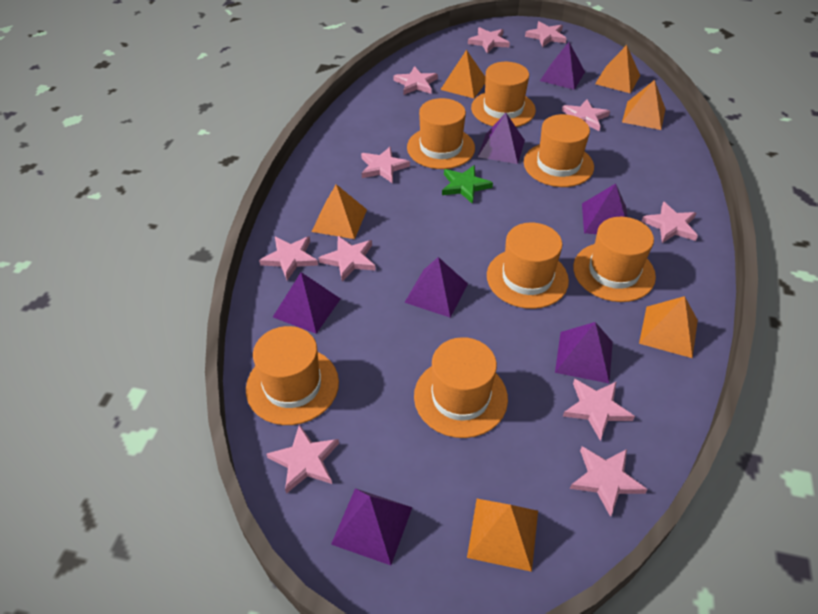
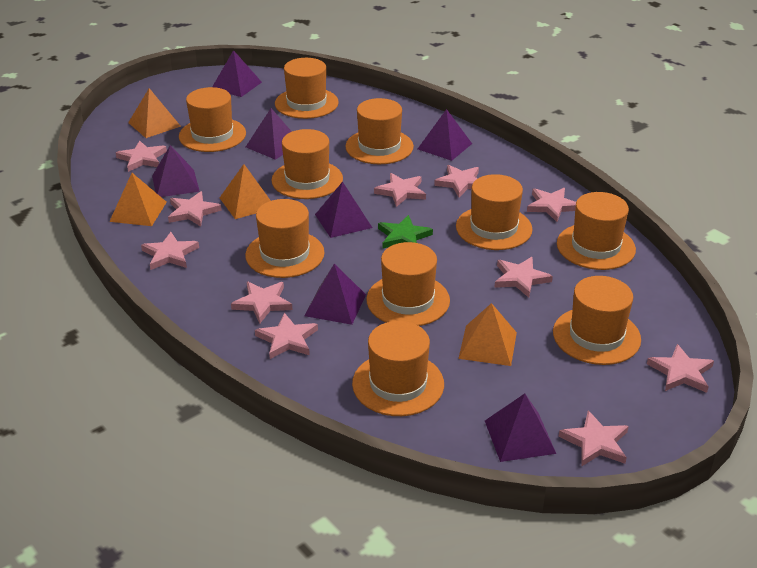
orange hat: [246,326,339,425] [407,98,475,169] [414,337,508,438] [471,62,536,127] [487,222,569,309] [524,114,594,187] [573,217,656,302] = 7 -> [179,87,246,152] [245,199,325,278] [271,129,343,199] [275,58,339,119] [345,98,414,164] [352,321,444,416] [366,242,450,326] [456,174,532,250] [553,276,641,365] [557,192,636,270] = 10
orange pyramid: [312,184,367,239] [440,50,486,98] [467,499,538,572] [595,45,640,93] [622,80,665,130] [639,296,698,358] = 6 -> [109,173,167,226] [128,88,181,138] [219,164,271,219] [458,303,517,366] = 4

